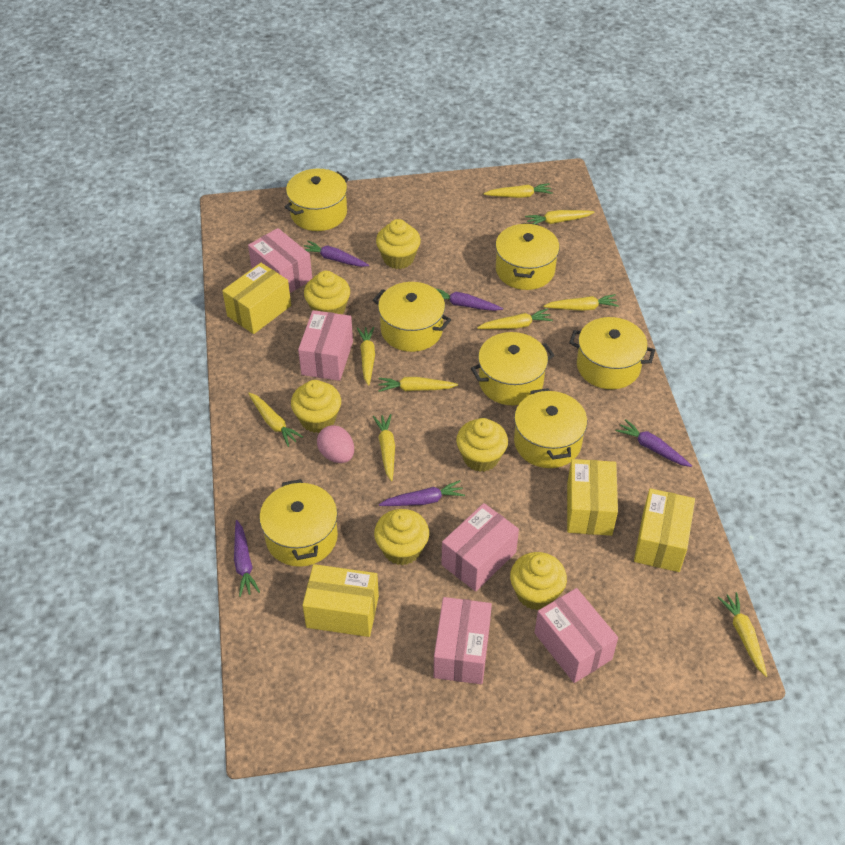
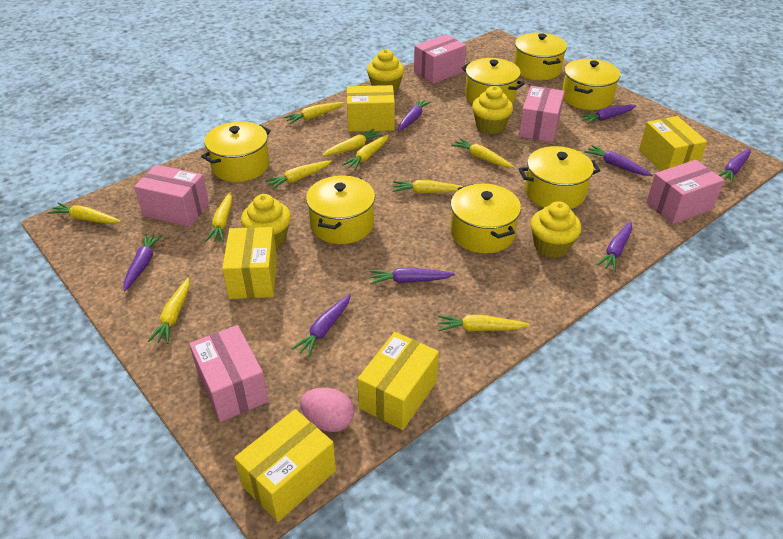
purple carrot: [234,520,260,597] [304,241,369,267] [379,480,465,506] [435,288,503,311] [616,419,692,467] = 5 -> [123,234,163,291] [292,294,351,357] [370,267,455,284] [398,98,431,132] [579,105,636,124] [584,145,652,176] [597,221,632,272] [719,148,751,184] = 8
yellow box: [222,263,291,334] [303,564,379,637] [567,459,618,536] [634,488,695,572] = 4 -> [222,227,277,299] [234,409,336,522] [347,85,395,132] [357,332,439,430] [639,116,707,171] = 5
yellow carrot: [248,393,303,447] [357,327,375,386] [373,414,395,481] [379,377,458,392] [477,308,553,329] [483,183,552,198] [525,210,595,224] [543,294,619,311] [717,592,767,677] = 9 -> [48,203,121,224] [148,278,190,344] [205,192,232,242] [265,160,332,190] [284,102,344,124] [322,129,383,156] [342,135,389,170] [393,180,463,193] [438,315,530,332] [451,138,514,168] = 10
yellow cupcake: [291,380,341,433] [304,271,350,314] [374,509,429,565] [376,219,421,269] [456,418,508,472] [510,552,567,610] = 6 -> [241,194,291,248] [367,49,405,93] [472,86,513,134] [531,201,582,258] = 4

